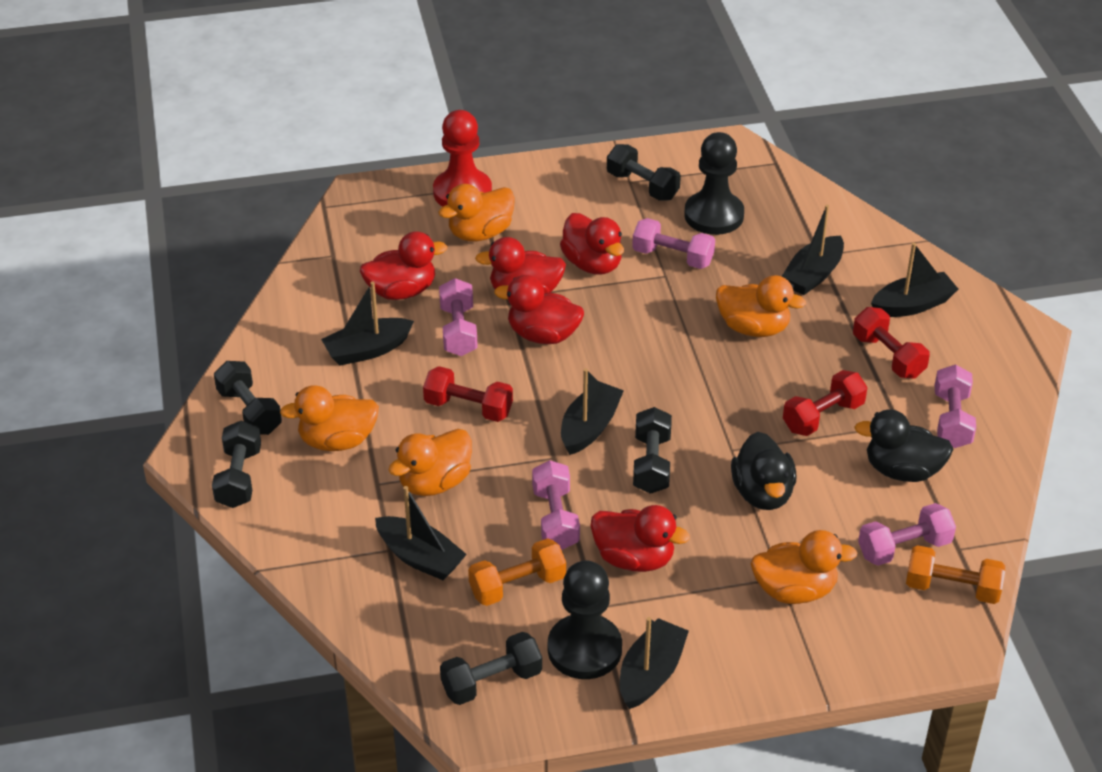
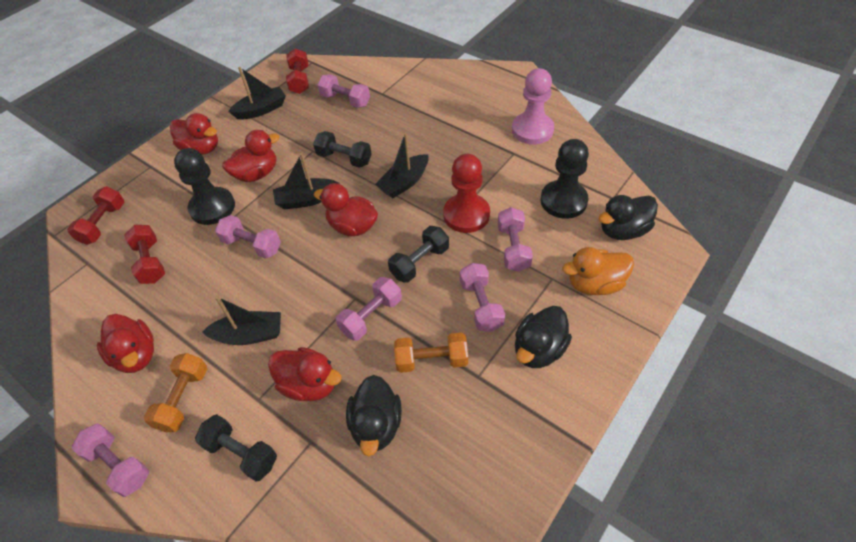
black boat: [321,282,414,366] [375,486,467,580] [561,369,624,455] [620,617,689,709] [781,205,844,295] [871,243,958,317] = 6 -> [202,296,281,345] [228,67,286,120] [273,153,339,209] [375,133,429,198] = 4
black duck: [731,432,796,510] [854,410,953,482] = 2 -> [346,375,402,456] [515,306,572,368] [598,195,658,240] = 3
black dumbbell: [212,420,261,508] [214,361,282,435] [440,632,542,705] [607,144,681,201] [633,407,672,494] = 5 -> [195,414,277,481] [313,131,372,168] [388,226,449,283] = 3
orange duck: [280,385,379,451] [388,429,472,496] [438,184,515,241] [716,275,806,337] [751,530,857,604] = 5 -> [562,247,634,295] = 1
pink dumbbell: [439,278,478,356] [532,460,580,550] [632,218,715,269] [858,503,956,566] [934,365,976,448] = 5 -> [71,423,149,497] [215,215,281,259] [318,74,370,108] [336,277,402,341] [460,263,505,332] [498,207,533,272] = 6
pink pawn: none = 0 -> [512,68,554,145] = 1

